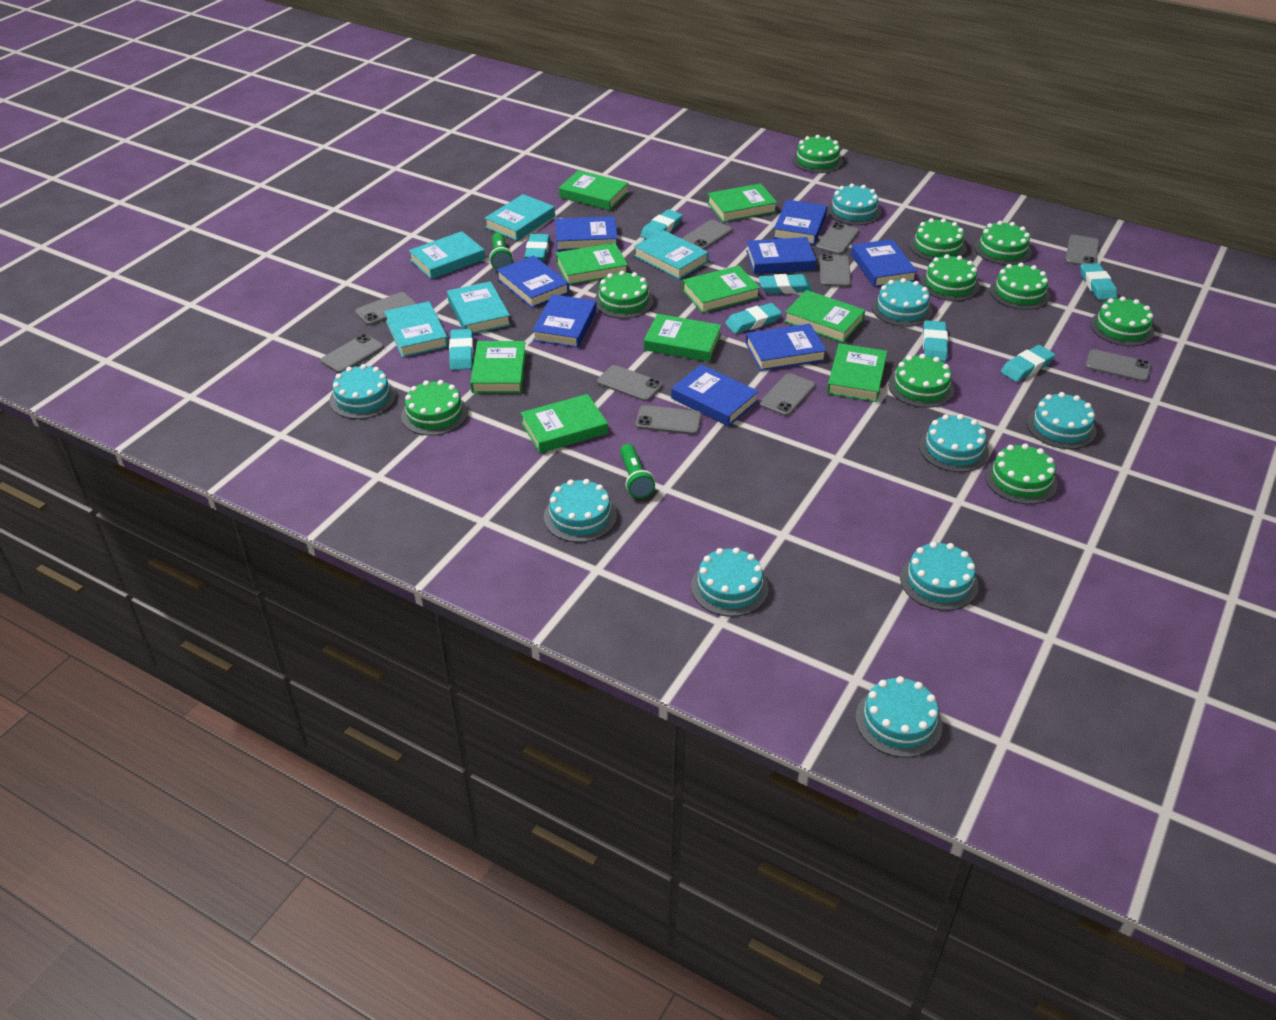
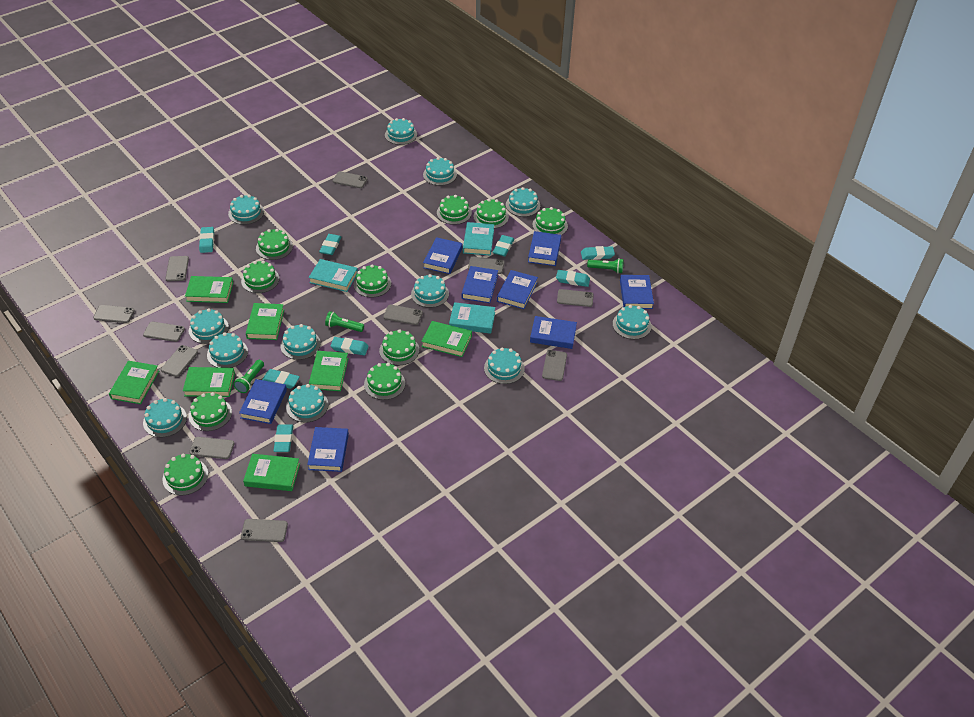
green book: [470,341,526,393] [521,394,608,453] [556,243,628,285] [559,170,628,210] [644,314,722,362] [682,266,760,313] [707,183,777,222] [784,290,865,343] [827,343,887,402] = 9 -> [109,361,159,404] [183,367,235,397] [185,276,233,303] [243,454,300,491] [246,303,284,340] [309,351,349,391] [421,321,472,357] = 7
green flashlight: [489,233,513,270] [620,444,655,498] = 2 -> [233,360,264,393] [325,311,364,332] [587,258,624,273] = 3
grey phone: [321,334,384,373] [355,292,417,325] [597,365,663,402] [636,405,702,435] [681,220,732,250] [760,373,815,416] [816,222,859,255] [819,254,851,287] [1065,235,1100,266] [1086,349,1151,382] = 10 -> [93,305,135,323] [143,322,185,342] [161,345,198,377] [165,256,189,282] [189,437,235,459] [241,519,288,542] [333,171,368,188] [383,305,423,325] [468,257,504,274] [542,350,567,381] [557,289,594,307] = 11
turquoise book: [384,301,449,357] [409,231,485,279] [447,281,511,334] [484,194,555,241] [634,230,709,279] = 5 -> [308,259,358,292] [449,302,495,334] [463,222,494,256] = 3
turquoise cake: [330,364,396,419] [544,479,617,542] [691,547,769,617] [827,184,881,225] [855,676,943,757] [872,278,933,327] [900,542,979,611] [919,414,989,472] [1027,392,1097,449] = 9 -> [143,398,187,437] [188,309,229,344] [207,333,248,368] [228,195,264,225] [280,324,321,360] [286,384,329,423] [385,118,417,145] [411,274,449,308] [423,157,457,186] [484,348,524,384] [506,187,540,217] [613,305,651,339] = 12

